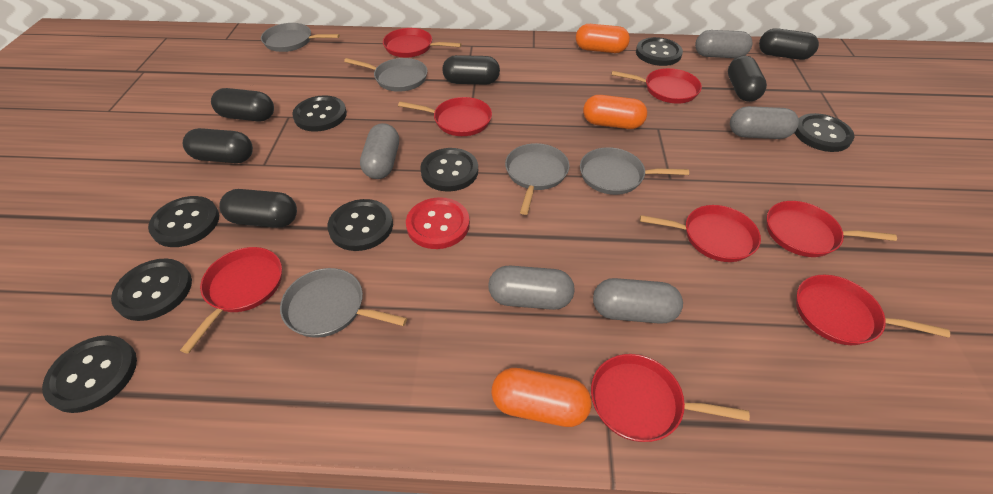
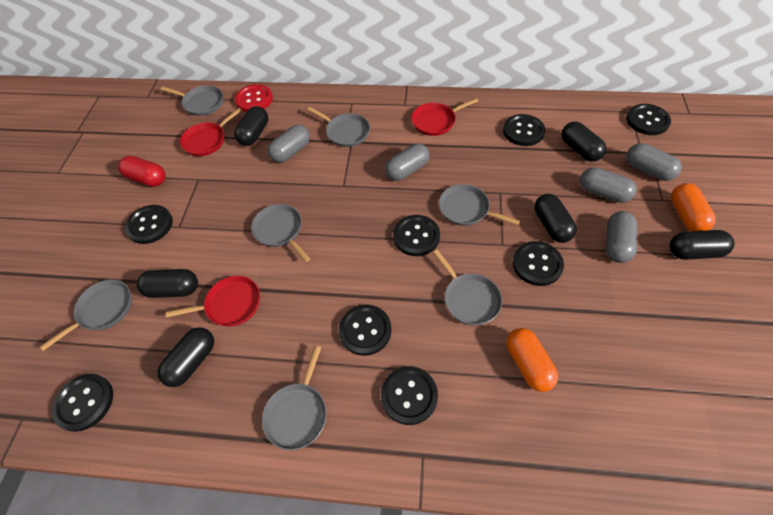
grey pan: [261,23,340,52] [280,268,407,338] [344,58,427,92] [505,143,570,215] [580,147,689,195] = 5 -> [40,280,132,351] [161,85,223,116] [251,204,310,262] [262,346,327,450] [307,107,370,147] [433,250,502,325] [439,184,520,226] = 7
orange capsule: [491,368,592,427] [576,24,630,53] [583,95,647,129] = 3 -> [506,328,558,392] [671,183,716,231] = 2
red capsule: none = 0 -> [118,156,165,187] = 1
red pan: [180,247,282,354] [383,28,462,57] [398,97,492,136] [591,354,750,442] [611,68,702,103] [640,205,761,262] [766,201,897,257] [796,275,950,345] = 8 -> [166,276,260,327] [180,108,242,156] [411,98,478,136] = 3

